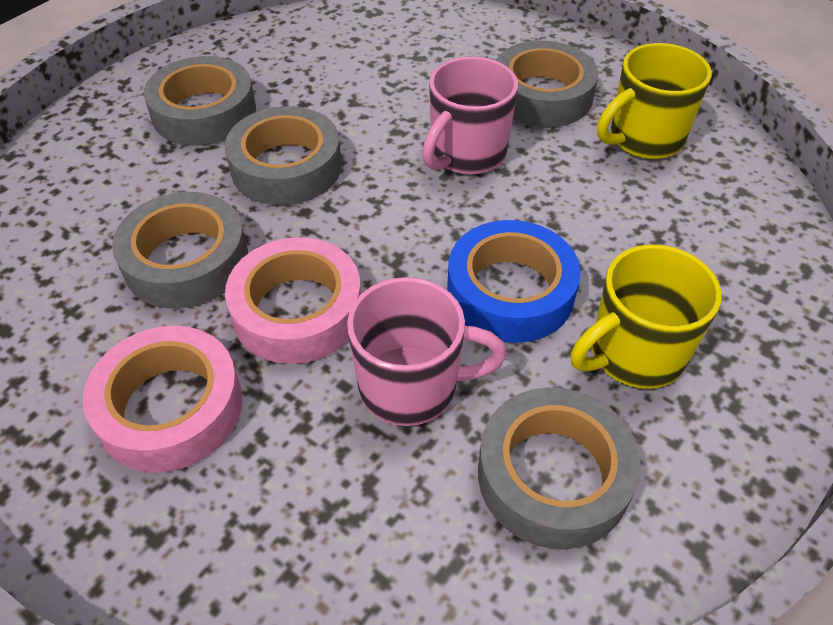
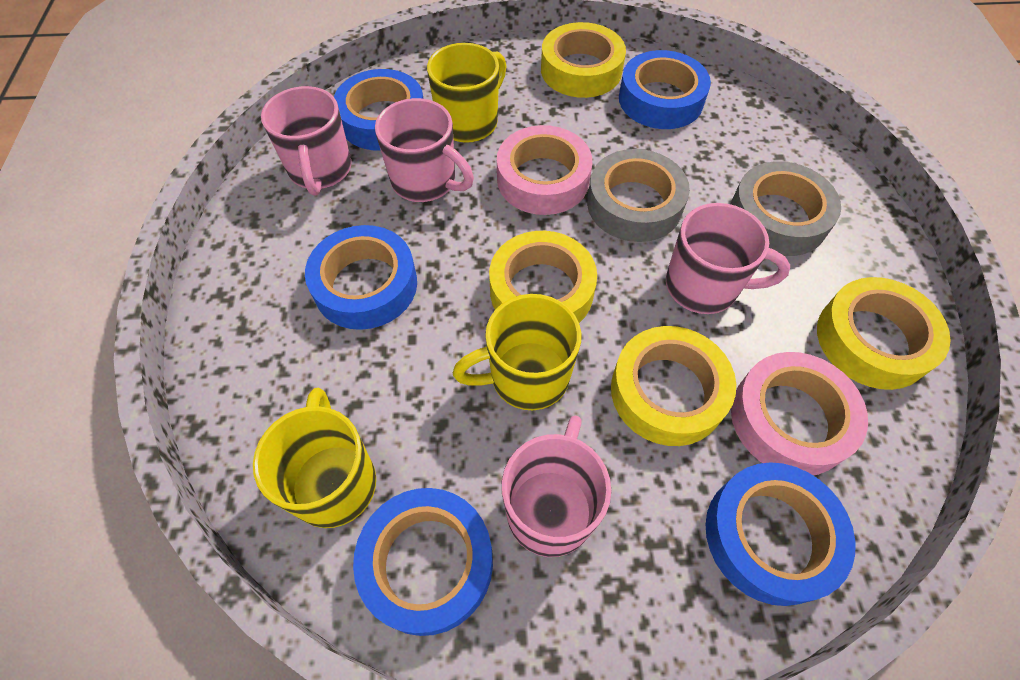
blue tape: [447,220,581,343] = 1 -> [305,225,417,330] [334,69,423,151] [353,488,493,636] [619,50,711,129] [705,462,855,606] = 5
grey tape: [112,192,248,309] [144,56,256,146] [225,106,342,205] [478,387,641,549] [496,41,598,127] = 5 -> [587,149,690,242] [731,161,841,256] = 2
pink mug: [347,277,507,426] [422,56,518,175] = 2 -> [261,86,352,196] [375,98,474,202] [502,415,611,557] [666,203,790,314] = 4
yellow mug: [571,244,722,389] [597,43,712,159] = 2 -> [253,388,376,528] [427,43,507,143] [453,294,581,410] = 3
yellow tape: none = 0 -> [489,231,597,323] [541,22,626,98] [611,326,736,446] [817,277,951,390] = 4

